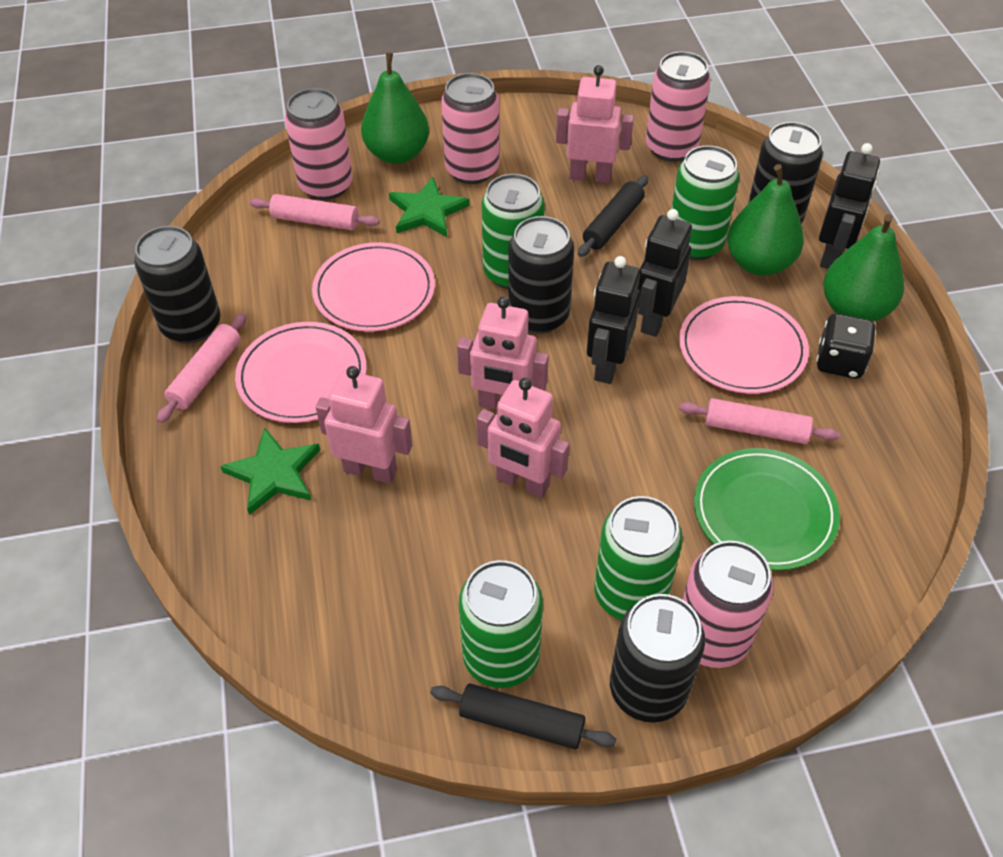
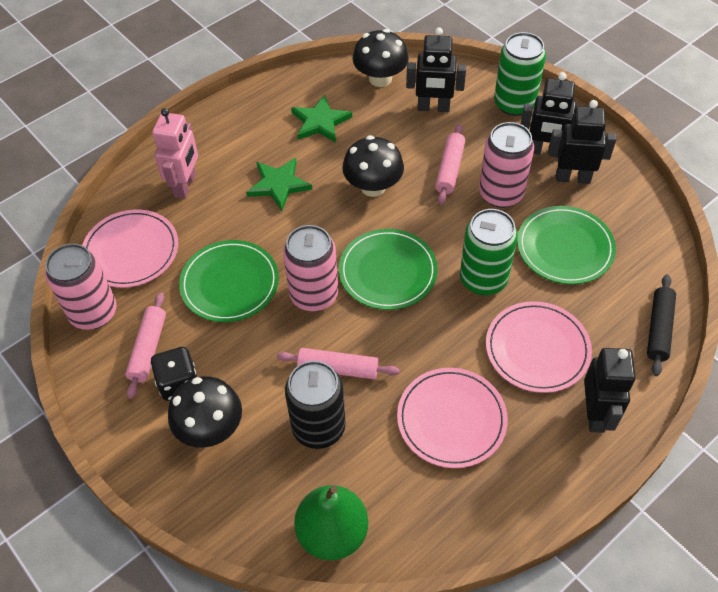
black can: [134,226,221,343] [509,216,574,334] [610,594,705,723] [748,122,823,224] = 4 -> [285,361,346,449] = 1
black mushroom: none = 0 -> [168,376,242,448] [342,135,404,197] [353,29,409,87] = 3
black robot: [587,256,640,384] [638,209,692,337] [819,143,880,269] = 3 -> [406,27,466,112] [521,72,576,158] [548,100,616,184] [584,348,636,433] = 4
black rolling pin: [430,684,616,749] [578,175,648,257] = 2 -> [647,275,676,376] = 1
green can: [459,560,543,688] [481,174,545,289] [594,496,683,620] [671,145,739,260] = 4 -> [460,209,518,295] [494,32,546,116] = 2
green pear: [361,52,429,164] [727,164,804,276] [823,214,904,322] = 3 -> [294,485,368,560] = 1
green plate: [694,448,840,571] = 1 -> [179,240,279,322] [339,229,437,310] [517,206,616,284] = 3
pink can: [285,88,353,200] [441,73,499,184] [646,52,711,162] [682,541,774,668] = 4 -> [45,243,117,330] [283,225,338,311] [479,122,534,208] = 3
pink robot: [316,366,412,484] [457,296,549,409] [477,378,569,498] [556,65,634,183] = 4 -> [152,108,198,199] = 1

